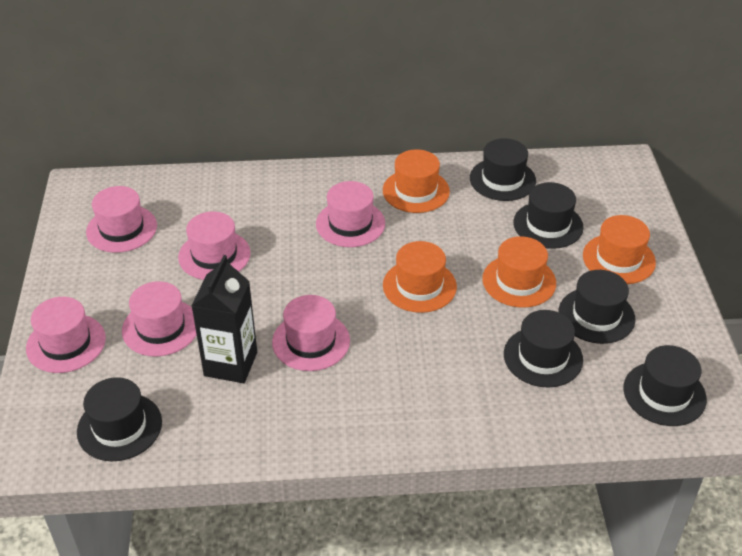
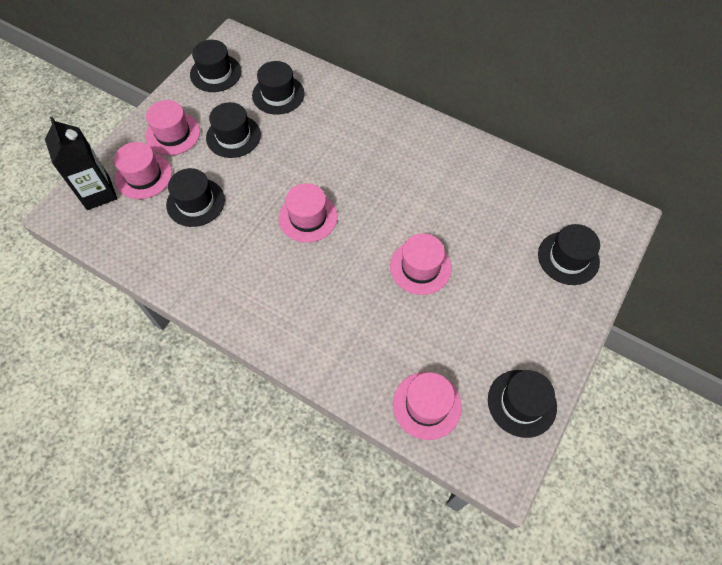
orange hat: [383,149,450,213] [383,241,457,313] [482,236,556,308] [583,215,656,284] = 4 -> none = 0
pink hat: [26,297,106,373] [86,186,157,253] [122,281,197,357] [178,211,250,280] [272,295,350,371] [316,181,385,247] = 6 -> [114,142,172,199] [145,100,200,155] [279,183,338,243] [390,233,452,295] [393,372,462,440] = 5

